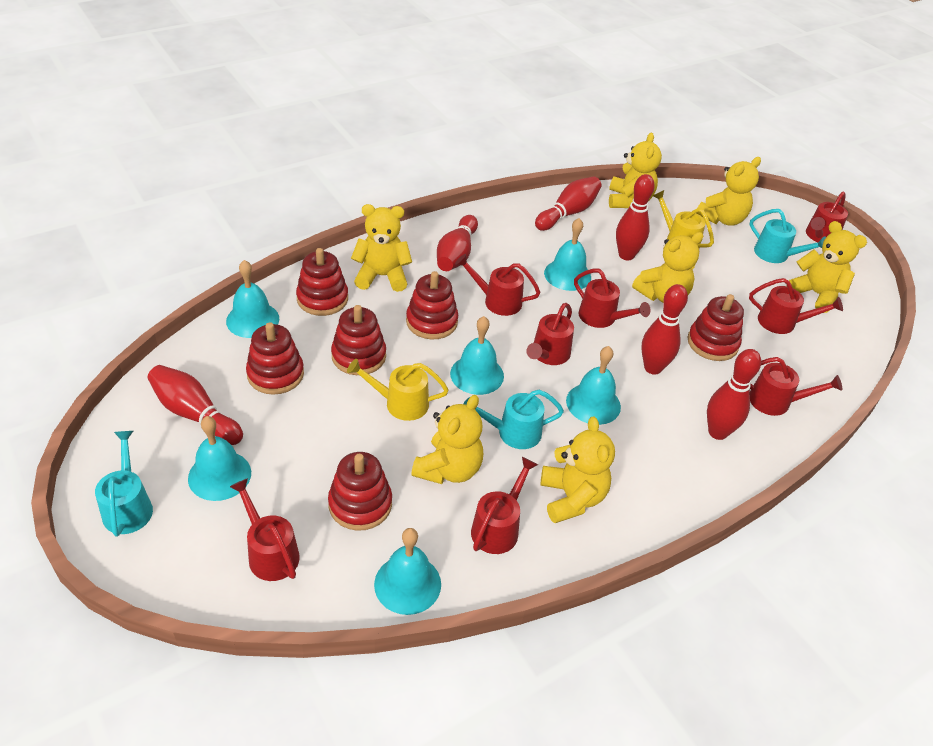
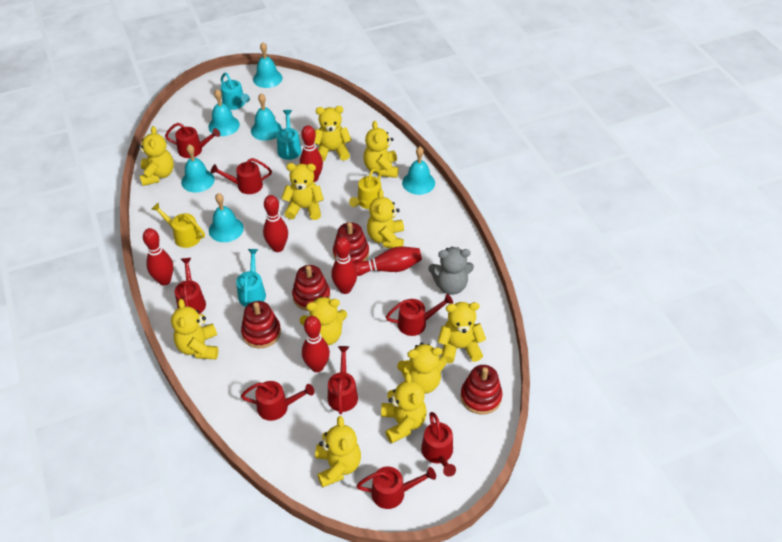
grey teddy bear: none = 0 -> [428,247,474,295] = 1
red stacking toy: [246,322,304,395] [296,248,348,316] [328,452,392,531] [331,305,386,375] [406,271,458,339] [687,294,744,361] = 6 -> [241,301,281,348] [292,265,330,311] [333,222,369,262] [461,365,502,415] = 4
yellow teddy bear: [351,204,412,292] [411,395,483,484] [541,417,615,523] [609,133,662,208] [632,232,703,302] [697,157,761,226] [789,221,867,313] = 7 -> [138,126,174,186] [171,299,218,359] [281,163,324,220] [300,296,347,345] [314,106,352,161] [315,416,361,488] [363,121,399,178] [367,189,404,249] [381,372,427,444] [397,342,447,394] [438,302,486,363] = 11

